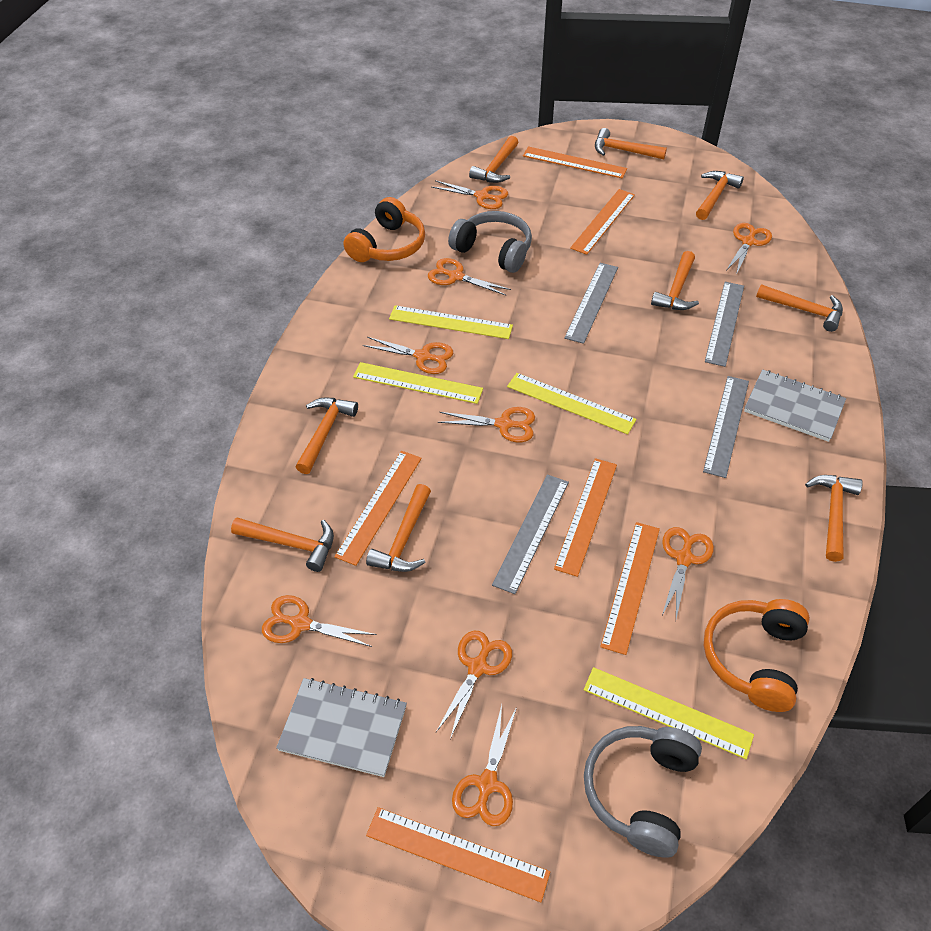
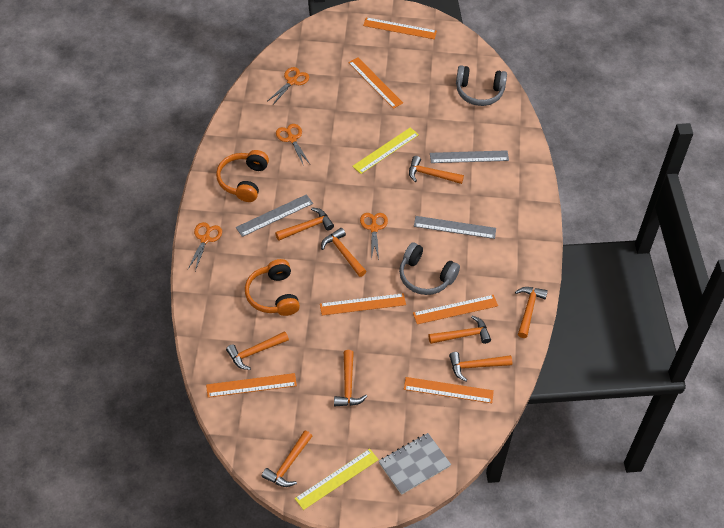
grey notebook: [276,678,407,777] [744,369,846,442] = 2 -> [379,433,451,495] = 1
grey ruler: [492,474,569,594] [564,263,618,344] [703,376,749,478] [705,282,744,367] = 4 -> [236,194,313,237] [414,216,496,239] [430,150,509,163] = 3
orange scissors: [262,595,377,647] [363,337,453,374] [428,258,511,295] [432,180,508,209] [436,631,512,739] [438,407,535,442] [452,705,517,826] [662,527,714,619] [726,223,772,275] = 9 -> [188,222,222,271] [268,67,309,104] [276,124,310,166] [360,213,388,260] = 4
yellow ruler: [353,362,483,404] [389,305,513,339] [507,373,636,434] [584,667,754,759] = 4 -> [295,449,379,510] [352,127,419,174] = 2

